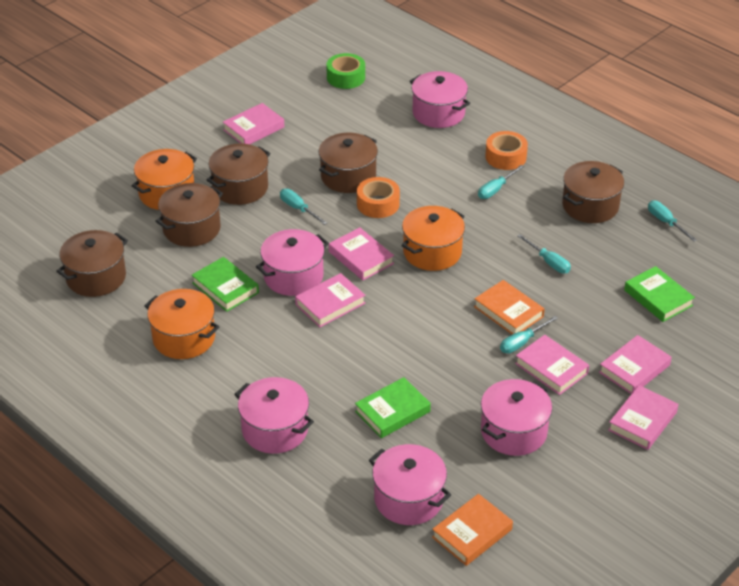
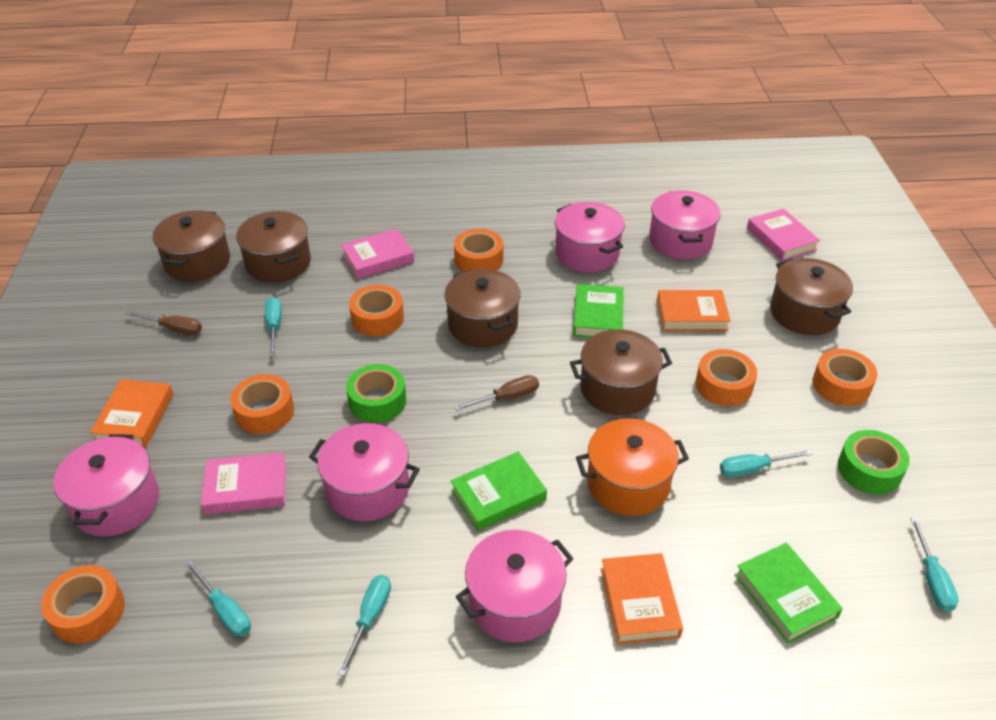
brown screwdriver: none = 0 -> [125,311,202,335] [454,375,539,411] = 2
green tape: [326,53,365,89] = 1 -> [346,364,406,423] [838,430,910,495] = 2
orange book: [432,494,513,566] [474,280,545,335] = 2 -> [90,379,173,447] [601,553,683,644] [657,290,731,331] = 3
orange pot: [131,149,197,210] [144,289,219,359] [401,206,465,271] = 3 -> [576,418,689,516] = 1
orange tape: [357,177,400,218] [485,131,528,170] = 2 -> [41,565,125,644] [231,374,294,434] [349,285,404,336] [454,229,503,272] [696,349,757,406] [812,349,877,406] = 6
pink book: [223,103,284,144] [295,273,365,327] [329,227,394,280] [515,335,589,395] [599,335,672,394] [608,385,678,450] = 6 -> [201,452,287,514] [341,229,414,279] [747,208,820,261] = 3

